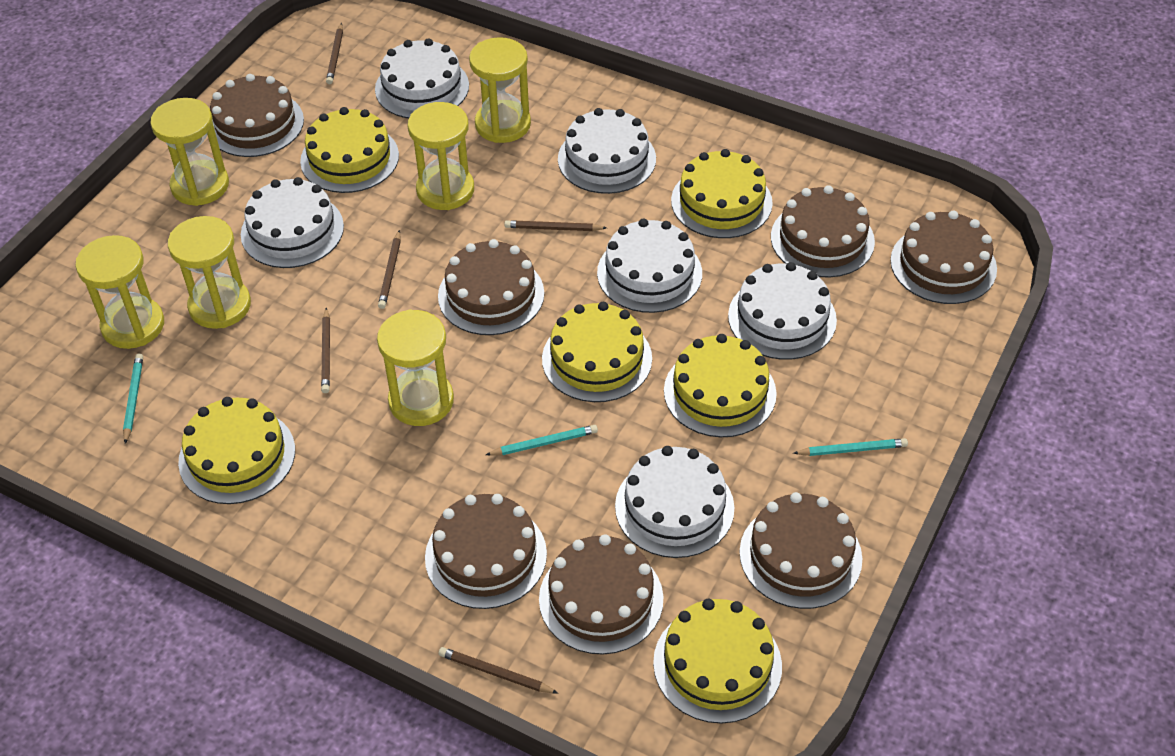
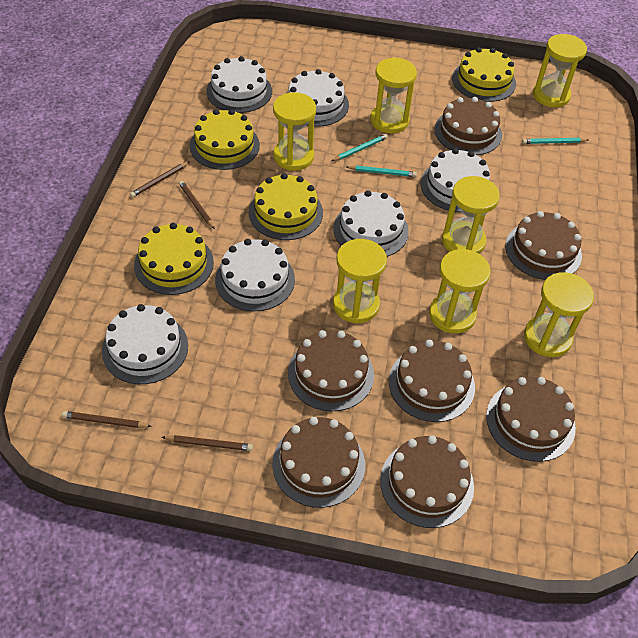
brown pencil: [321,308,330,393] [326,23,343,84] [378,230,401,309] [439,647,558,693] [504,220,606,231] = 5 -> [62,411,152,428] [130,162,189,197] [162,435,253,451] [179,181,215,229] = 4
yellow cake: [178,397,295,504] [300,107,399,193] [542,302,652,402] [653,599,782,724] [664,334,777,437] [671,149,773,238] = 6 -> [134,223,214,295] [190,109,260,170] [249,173,323,240] [452,47,516,102] = 4
yellow hourglass: [75,235,164,349] [150,98,229,206] [168,216,251,329] [377,309,454,426] [408,102,474,210] [469,37,531,143] = 6 -> [273,92,316,171] [333,239,387,323] [370,57,417,133] [429,249,491,334] [442,176,500,253] [524,272,594,357] [533,34,587,107] = 7

